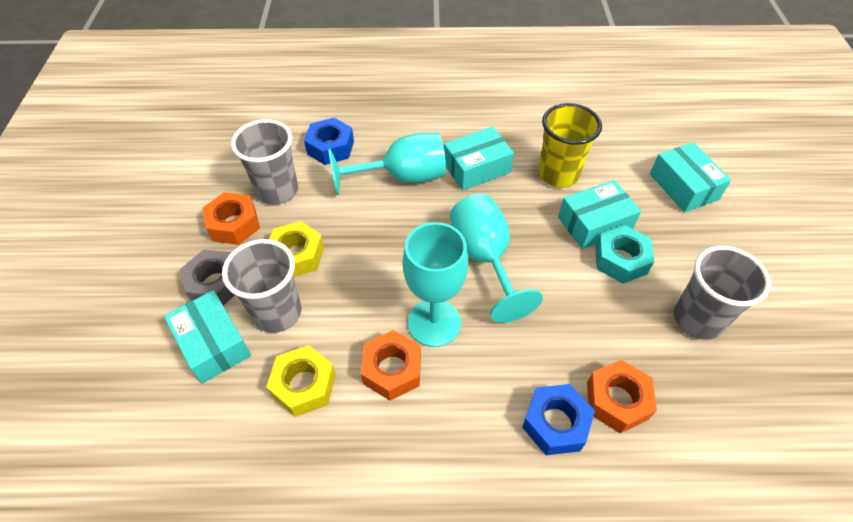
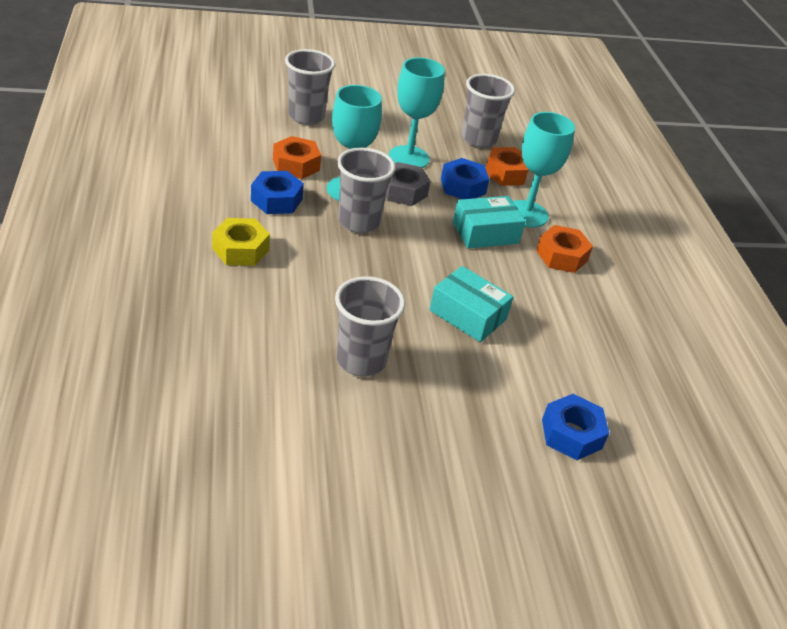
blue nut: [304,118,354,165] [522,384,595,455] = 2 -> [251,171,304,214] [441,158,490,199] [542,394,609,460] = 3
grey cup: [222,239,301,333] [231,119,298,205] [674,246,771,340] = 3 -> [285,49,335,125] [335,276,405,377] [337,147,396,233] [461,74,515,148] = 4
turquoise box: [164,290,251,384] [444,127,514,190] [558,180,641,249] [650,142,731,212] = 4 -> [429,266,513,342] [453,196,526,249] = 2
turquoise nut: [595,225,654,284] = 1 -> none = 0
yellow cup: [538,103,602,188] = 1 -> none = 0
yellow nut: [266,345,336,417] [269,221,324,277] = 2 -> [212,218,270,266] = 1

